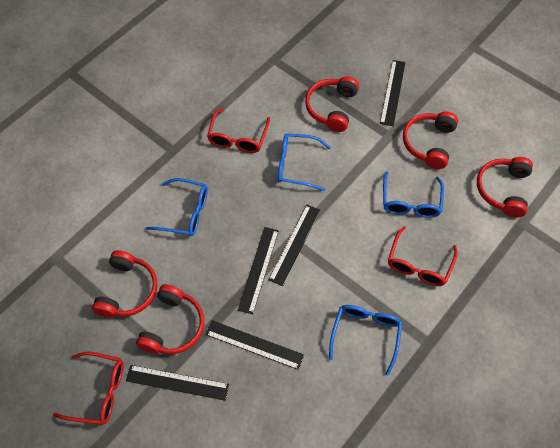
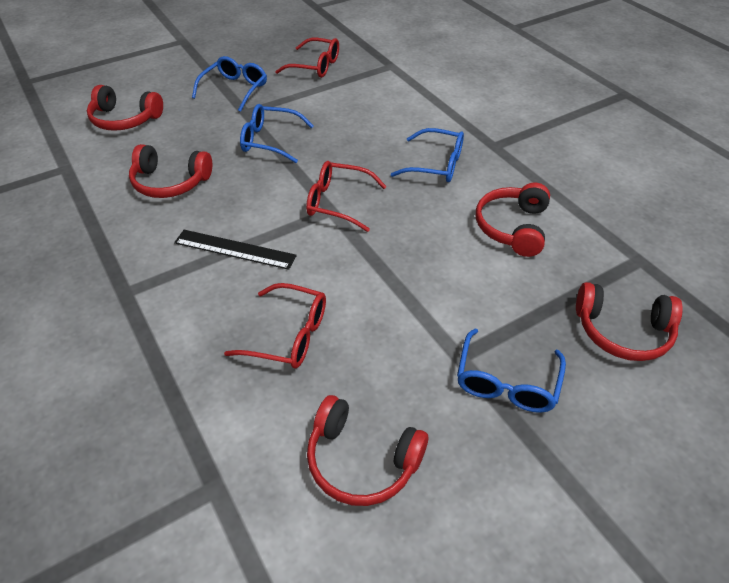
black ruler: [126,365,229,401] [206,320,304,370] [238,227,279,314] [269,205,320,286] [380,60,406,126] = 5 -> [174,230,297,270] = 1

